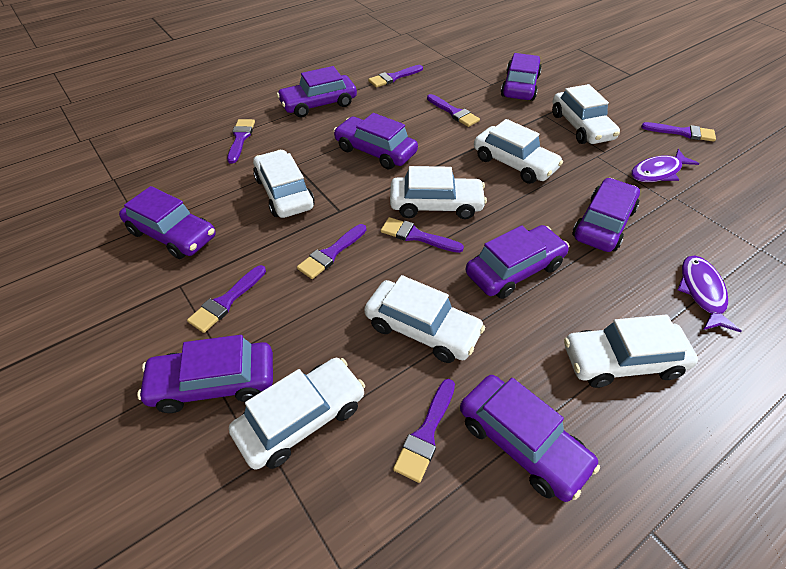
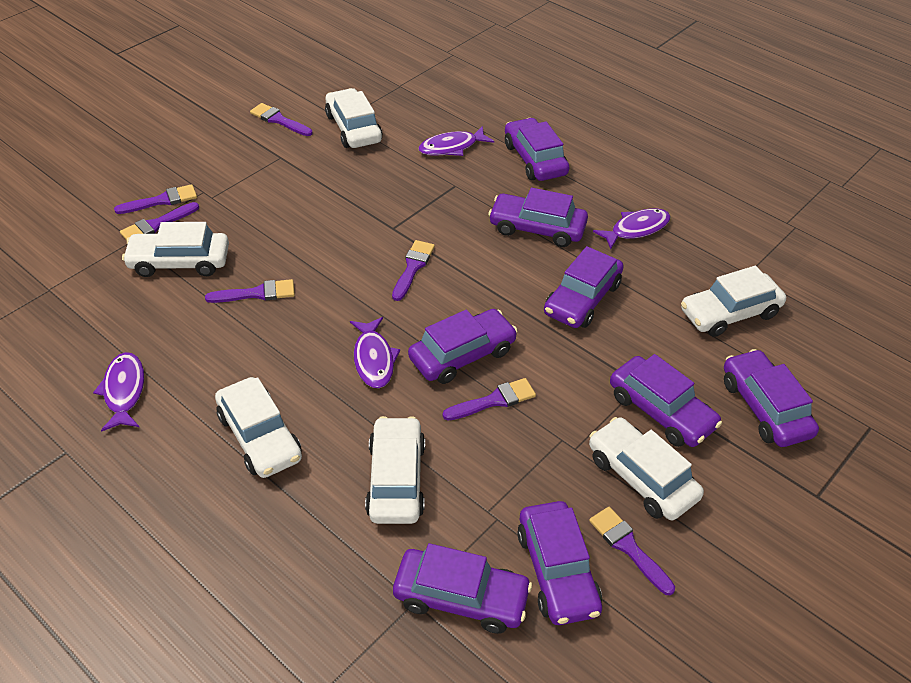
purple brush: [187,265,266,333] [227,119,255,164] [297,224,367,279] [368,65,423,87] [381,217,464,253] [393,379,455,483] [427,94,480,127] [641,122,716,142] = 8 -> [114,184,197,214] [120,202,199,240] [205,279,295,303] [250,103,312,136] [392,240,435,301] [442,378,536,421] [589,507,675,595] = 7
purple fish: [631,149,700,182] [678,255,741,332] = 2 -> [93,352,144,432] [350,317,400,388] [418,126,494,156] [593,208,671,249] = 4
white car: [229,358,365,470] [253,150,314,218] [364,275,485,363] [390,166,487,219] [474,119,563,184] [552,84,620,144] [564,315,698,388] = 7 -> [122,222,229,277] [215,377,302,478] [325,88,382,148] [365,416,425,524] [589,417,704,520] [681,266,786,337] = 6

